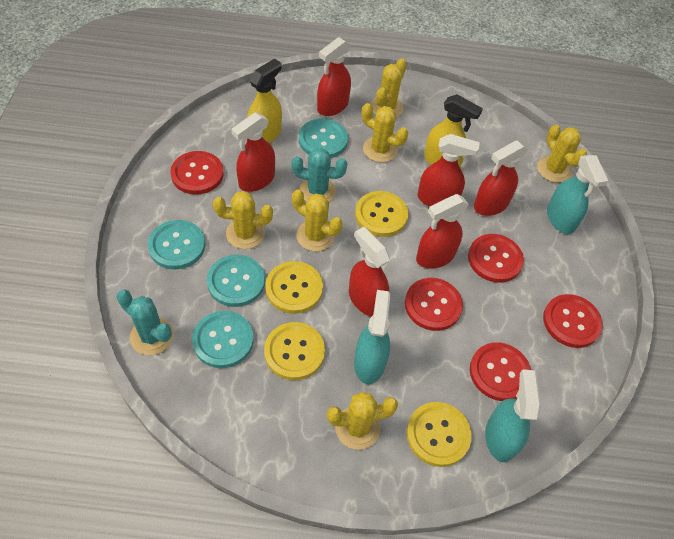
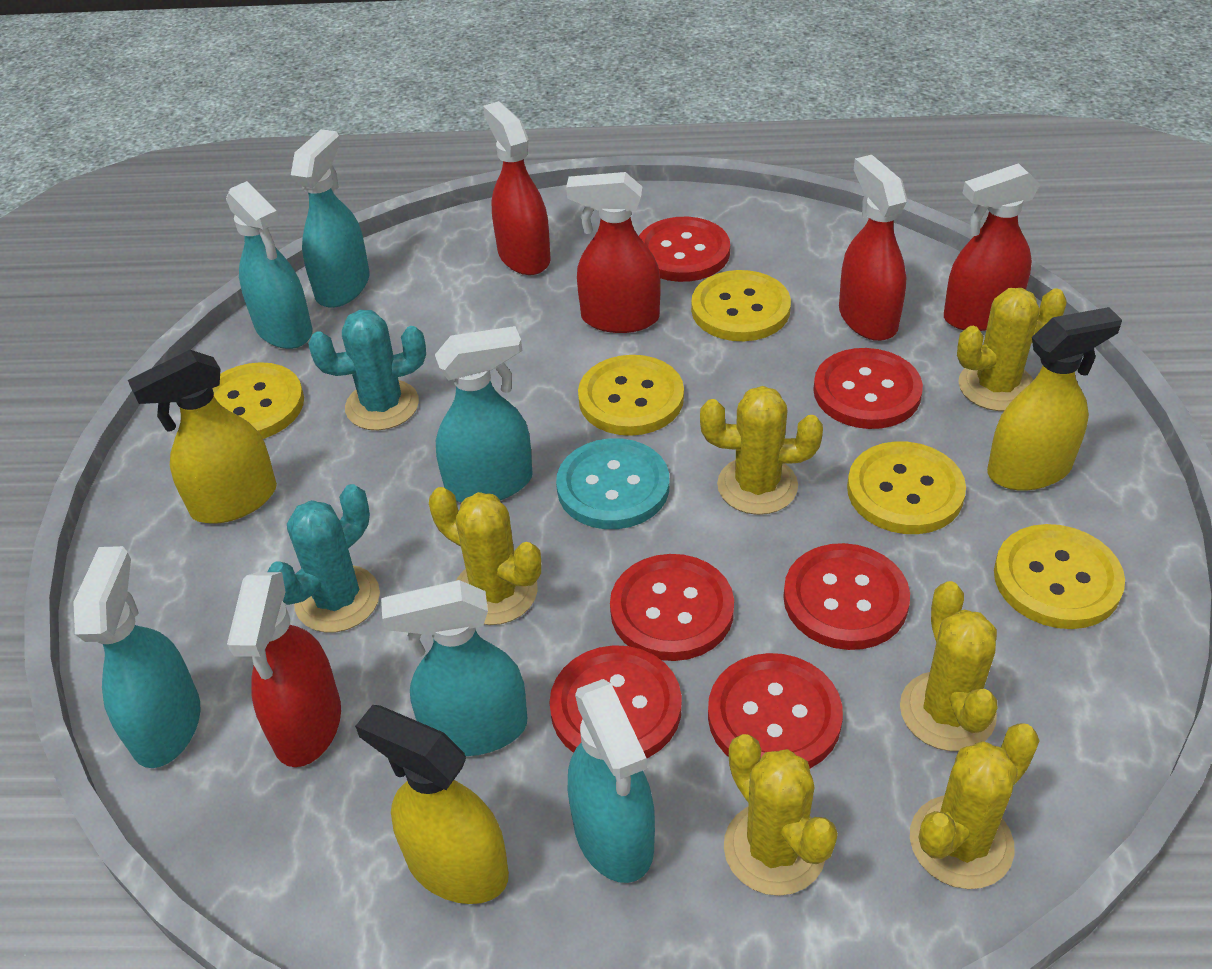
red button: [171,151,224,195] [405,278,463,331] [468,234,524,283] [470,342,531,401] [543,294,603,348] = 5 -> [549,645,682,758] [610,554,734,661] [639,217,730,282] [708,653,843,768] [783,543,910,650] [813,348,923,429] = 6
red spray bottle: [231,112,275,192] [317,37,351,116] [349,227,390,316] [416,194,469,269] [418,134,480,207] [474,140,528,216] = 6 -> [227,572,341,767] [483,101,551,275] [566,172,661,333] [839,155,907,341] [944,163,1040,331] = 5
turquoise button: [148,220,205,269] [192,311,254,368] [207,255,265,307] [299,119,348,158] = 4 -> [556,438,669,529] = 1
turquoise spray bottle: [354,290,390,384] [485,369,541,462] [547,155,608,234] = 3 -> [73,546,200,768] [226,181,312,349] [291,129,370,308] [381,580,527,756] [435,326,533,502] [568,679,655,883] = 6
yellow button: [264,322,325,380] [265,261,323,314] [355,191,408,237] [406,402,472,467] = 4 -> [212,362,304,439] [578,355,684,436] [691,270,791,341] [847,441,966,534] [994,524,1125,629] = 5
yellow spray bottle: [247,59,282,143] [424,94,483,169] = 2 -> [128,350,277,523] [355,705,509,904] [987,307,1122,491] = 3

